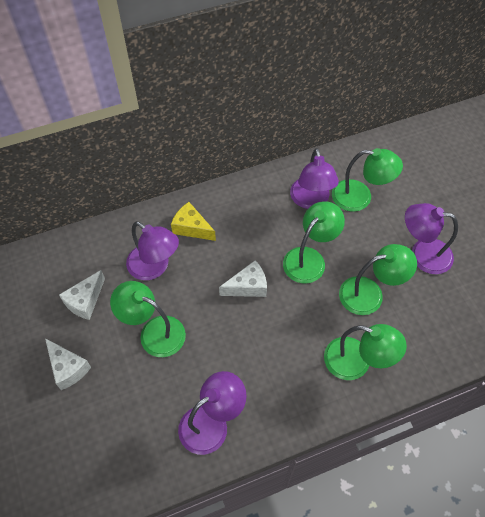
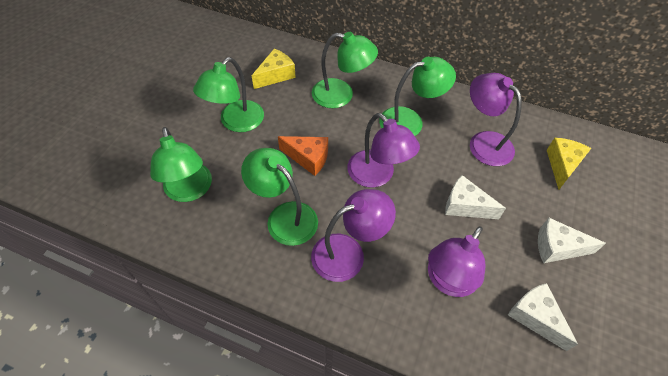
orange cheese: none = 0 -> [278,136,328,176] = 1
yellow cheese: [171,202,216,241] = 1 -> [252,49,296,89] [547,138,591,190] = 2

